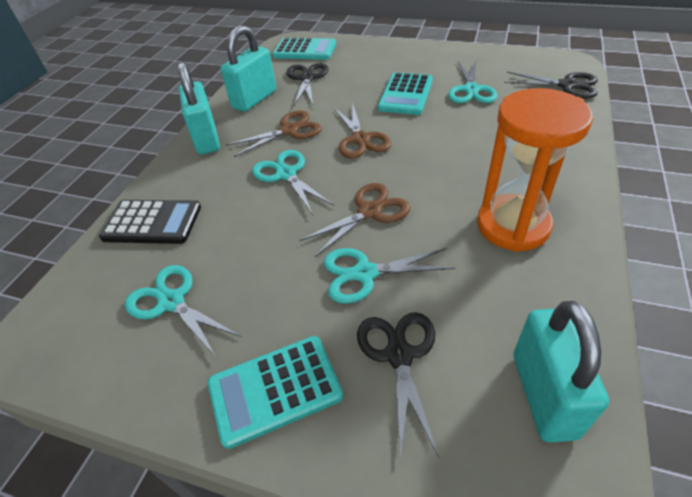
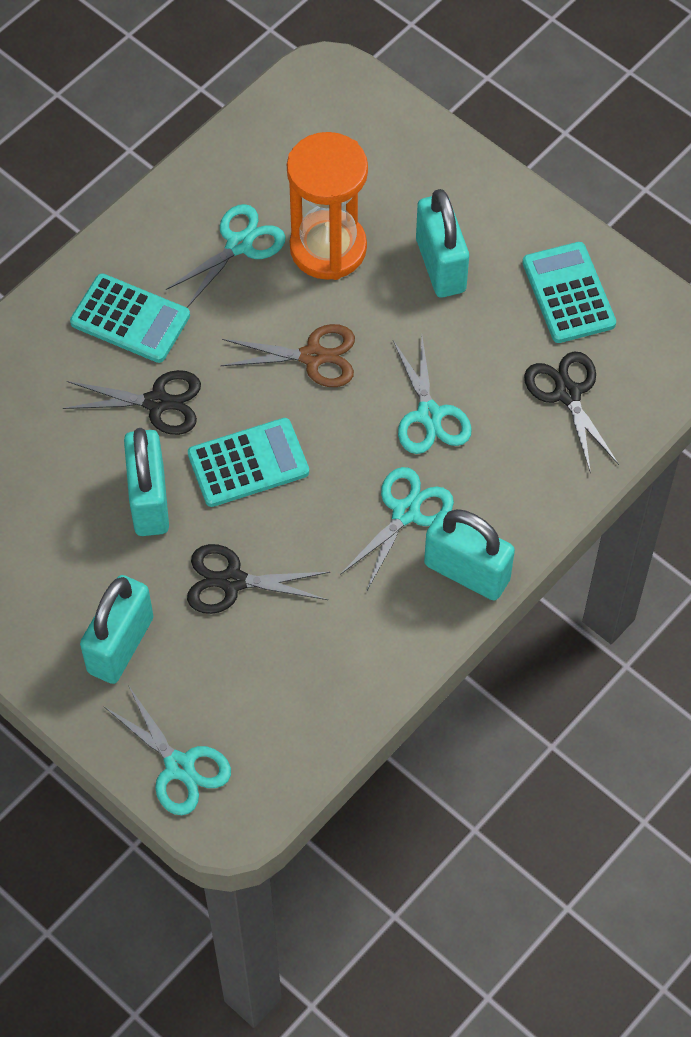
black calculator: [99,200,201,244] = 1 -> none = 0
brown scissors: [226,110,321,157] [299,183,410,257] [334,102,391,159] = 3 -> [220,324,355,387] = 1
turquoise padlock: [178,62,220,155] [221,25,276,112] [514,301,609,443] = 3 -> [80,575,153,684] [124,428,169,536] [416,189,469,297] [424,509,515,600] = 4

